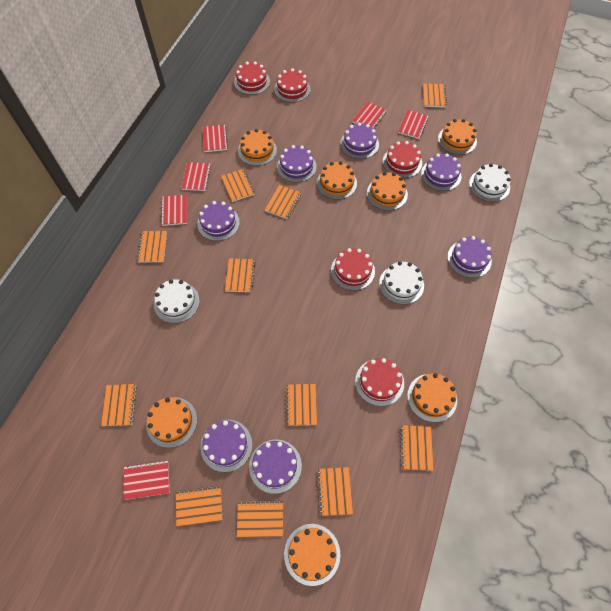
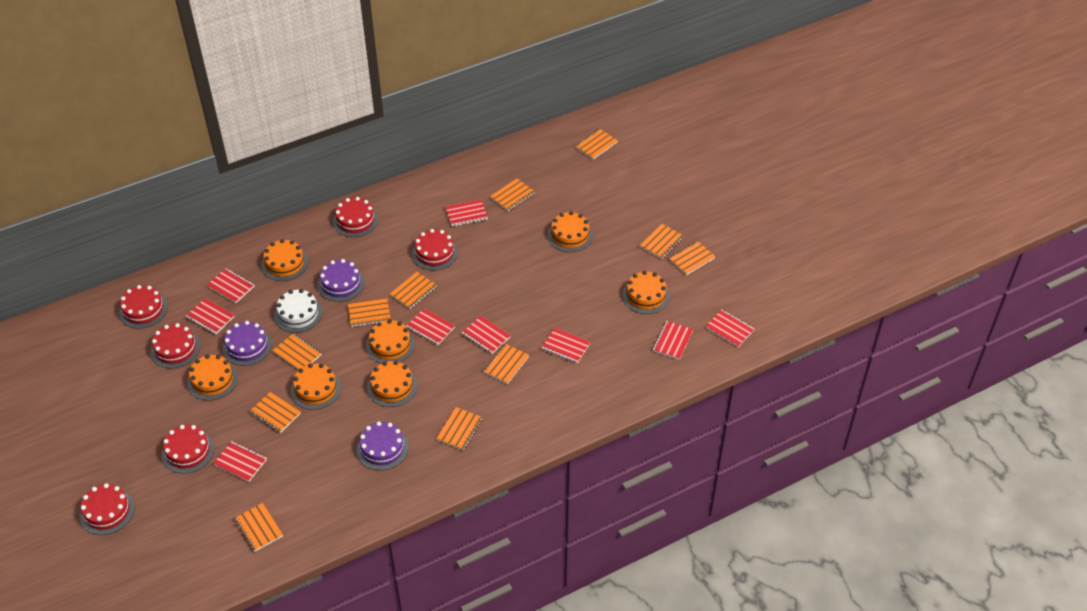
purple cake: [197,201,240,241] [201,420,252,472] [249,439,302,494] [277,145,317,182] [340,123,379,159] [421,154,462,191] [447,236,492,278] = 7 -> [222,321,272,366] [317,259,365,302] [356,421,408,470] = 3
red cake: [234,62,270,95] [274,68,311,102] [331,248,375,290] [355,358,404,406] [383,141,422,178] = 5 -> [79,483,135,535] [119,285,168,329] [150,323,200,368] [161,425,214,473] [333,197,378,237] [412,229,458,270] = 6
red notebook: [124,460,169,500] [161,195,187,226] [181,162,211,191] [202,125,228,152] [352,102,387,129] [398,110,429,139] = 6 -> [186,298,235,335] [207,268,255,303] [213,441,267,482] [406,309,455,345] [445,200,488,227] [462,316,511,354] [541,328,590,364] [653,321,693,360] [706,309,755,347] = 9
white cake: [154,279,200,323] [379,261,424,305] [469,163,511,202] = 3 -> [274,289,322,333] = 1

